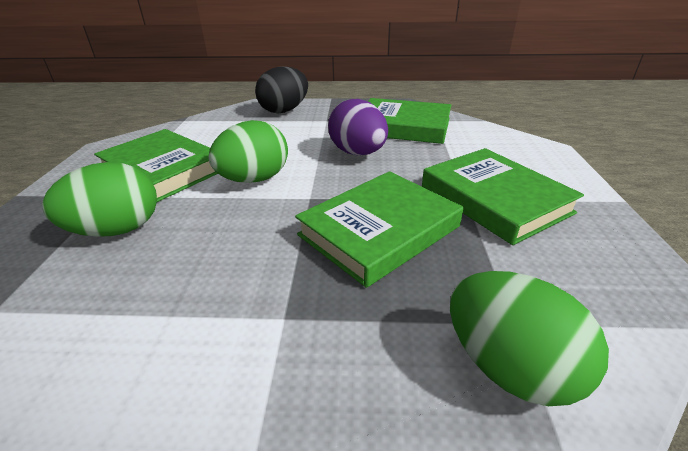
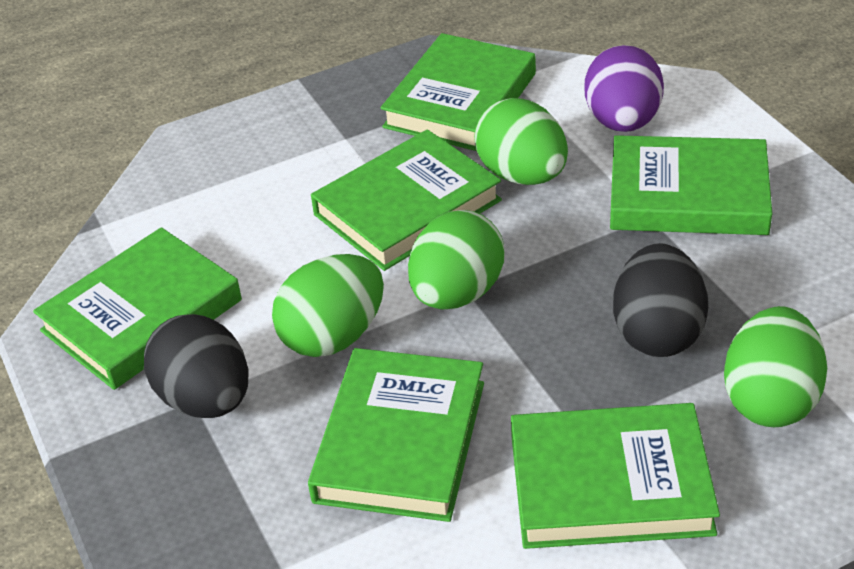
black egg: [255,67,308,113] = 1 -> [144,314,248,418] [613,243,708,357] = 2
green book: [94,129,217,202] [295,171,463,288] [368,98,451,144] [422,148,584,245] = 4 -> [33,227,242,390] [308,348,484,522] [311,129,502,271] [380,33,536,151] [511,403,720,549] [610,135,772,235] = 6
green egg: [42,162,157,237] [209,120,288,183] [450,271,609,406] = 3 -> [272,254,384,357] [408,210,504,309] [474,98,568,185] [724,306,827,427] = 4

